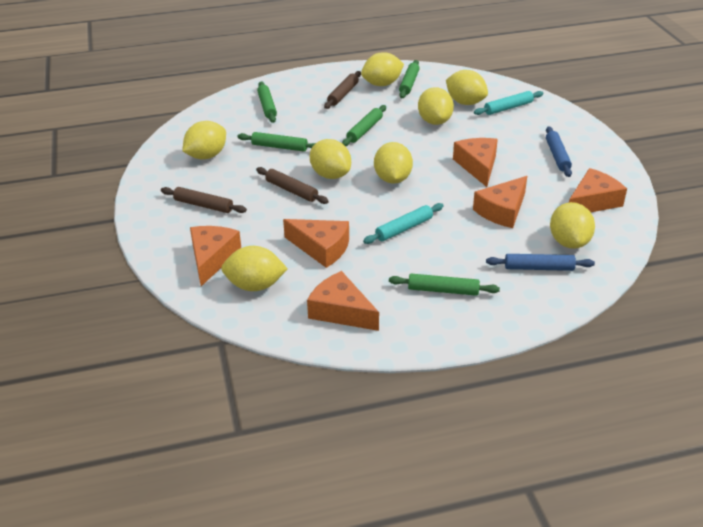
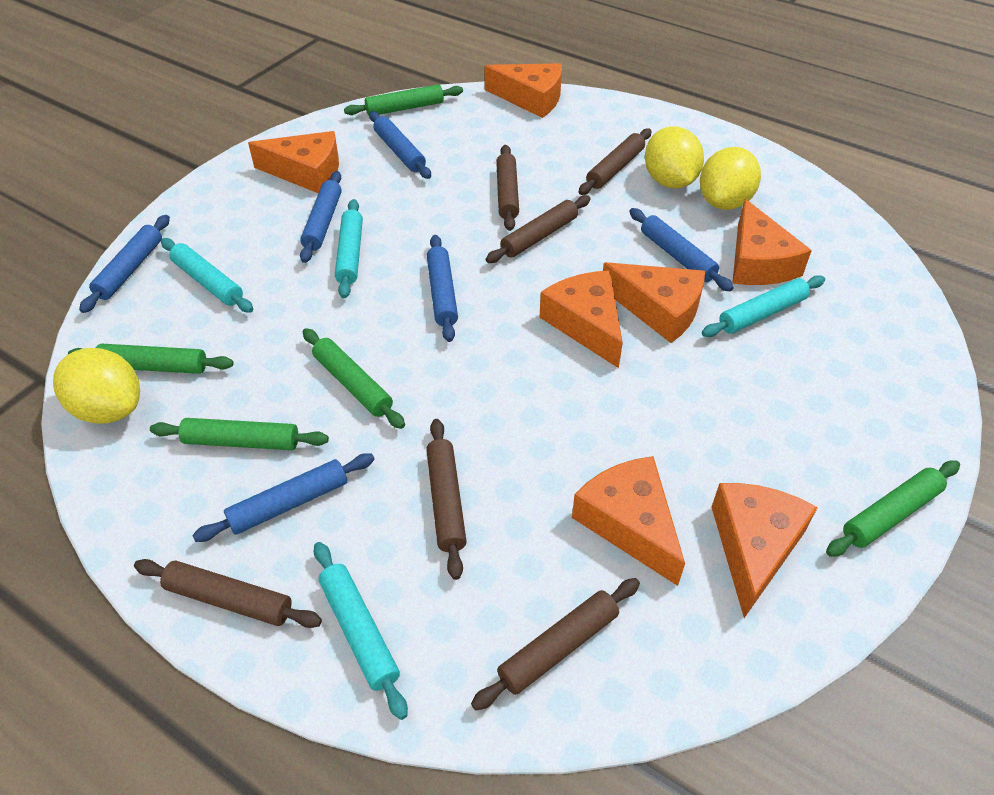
blue rolling pin: [486,254,595,271] [546,126,572,177] = 2 -> [79,215,170,313] [192,453,375,542] [300,171,342,263] [369,111,431,179] [427,235,458,342] [629,208,734,291] = 6
brown rolling pin: [161,187,247,213] [256,167,329,204] [324,71,361,109] = 3 -> [134,559,322,628] [426,419,467,580] [471,578,640,710] [486,195,591,263] [496,145,519,231] [579,128,652,195] = 6
orange cheese: [190,226,241,286] [283,219,349,268] [307,271,379,331] [453,138,498,187] [473,176,527,228] [569,168,627,212] = 6 -> [248,131,339,193] [485,63,562,118] [539,271,623,368] [572,456,685,586] [603,262,705,343] [712,483,818,618] [733,199,812,285] = 7
turquoise rolling pin: [363,203,444,244] [474,91,543,115] = 2 -> [161,238,253,313] [314,542,408,720] [335,199,363,298] [702,275,825,337] = 4
yellow lemon: [182,121,226,159] [221,246,288,291] [310,139,351,179] [361,52,404,86] [374,142,413,184] [418,87,454,125] [446,70,488,105] [550,202,595,249] = 8 -> [53,348,140,424] [645,126,704,188] [700,147,761,210] = 3

